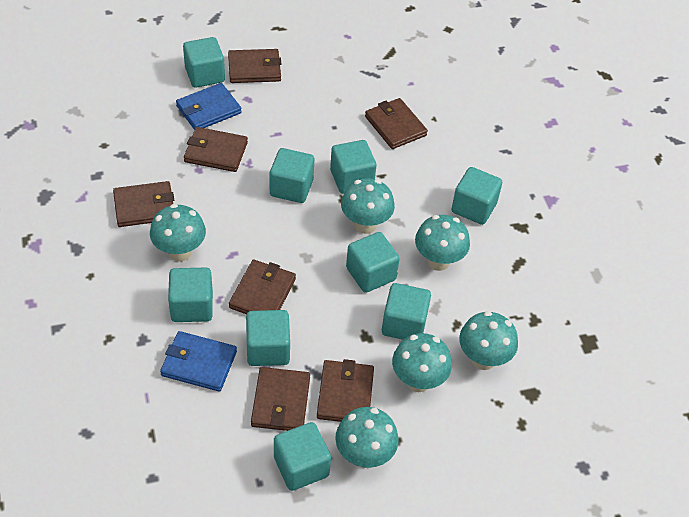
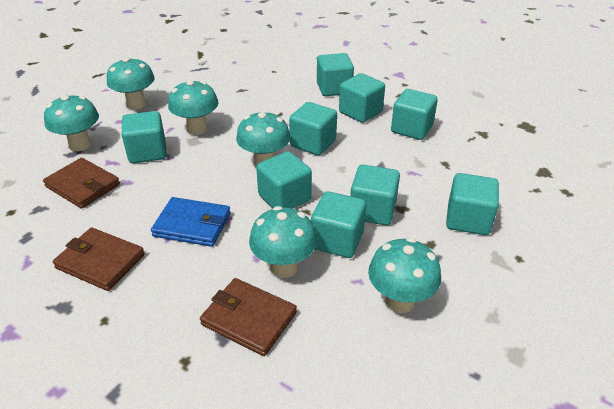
blue wallet: [160,331,237,392] [176,83,242,130] = 2 -> [151,197,230,247] = 1
brown wallet: [113,181,174,227] [184,127,248,172] [228,49,281,83] [229,259,296,314] [251,367,310,431] [317,359,374,422] [365,98,428,149] = 7 -> [43,158,120,209] [53,227,145,291] [200,278,297,356] = 3

